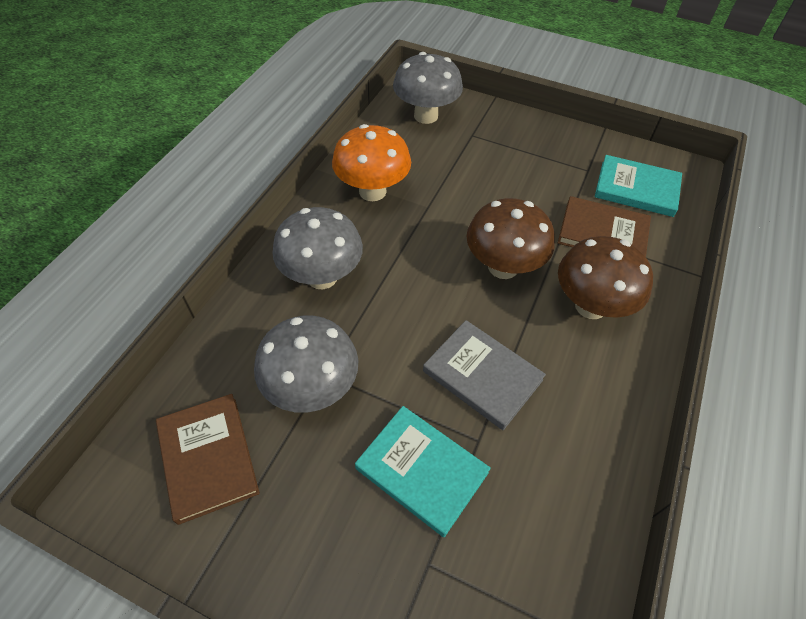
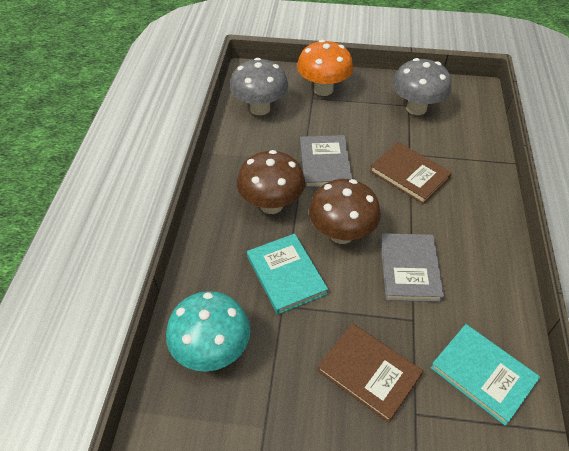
grey book: [423,320,546,430] = 1 -> [300,135,352,188] [380,233,444,302] = 2
grey mushroom: [254,316,359,413] [272,207,363,289] [393,52,463,124] = 3 -> [230,58,288,115] [393,58,452,115] = 2
turquoise mushroom: none = 0 -> [166,291,250,371] = 1

